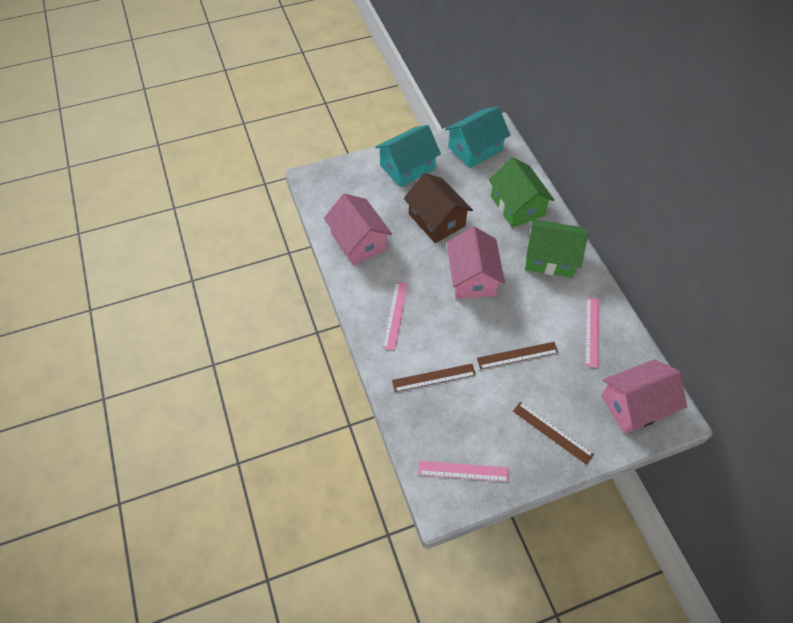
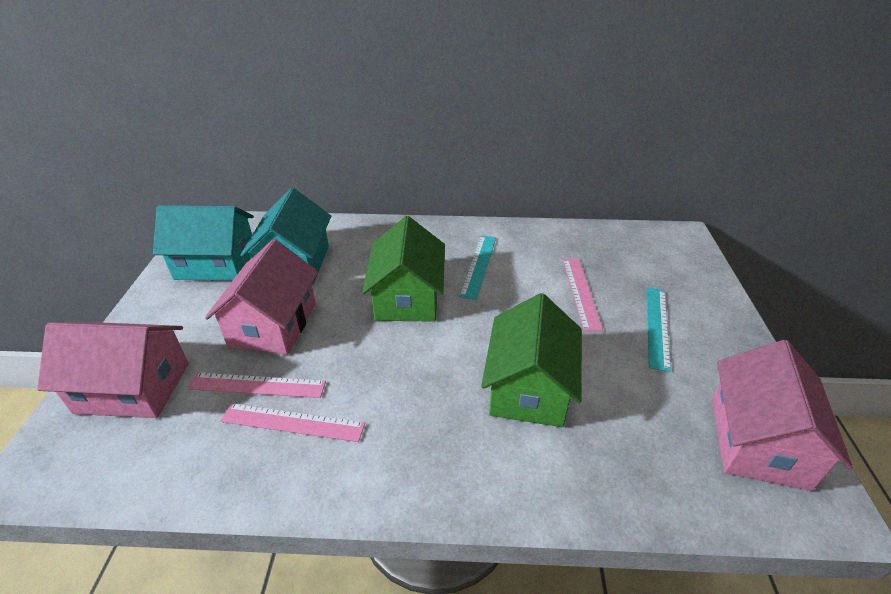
brown house: [404,173,473,243] = 1 -> none = 0
brown ruler: [392,364,476,392] [477,342,559,369] [513,402,594,465] = 3 -> none = 0
turquoise ruler: none = 0 -> [459,235,496,300] [646,288,671,372] = 2

